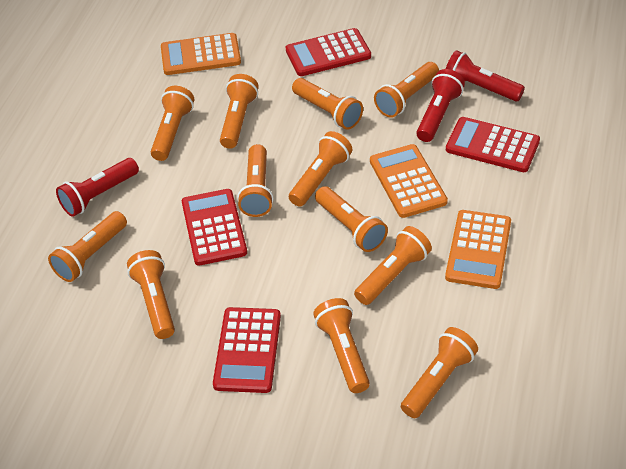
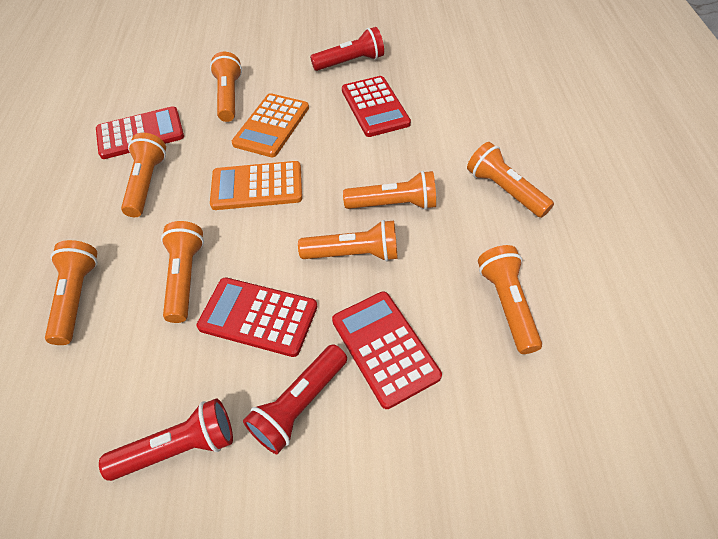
orange calculator: [161,33,241,75] [370,144,448,218] [445,210,511,289] = 3 -> [210,161,302,210] [232,93,309,157] = 2
orange flashlight: [48,211,127,282] [127,250,175,339] [151,86,194,161] [220,74,259,149] [237,144,274,217] [289,131,352,207] [292,78,363,130] [313,298,370,393] [315,186,388,252] [354,226,432,305] [374,62,439,118] [401,327,478,418] = 12 -> [45,240,98,345] [121,133,166,217] [161,221,204,323] [210,52,242,122] [298,220,398,261] [343,171,436,210] [467,142,554,218] [478,245,542,354] = 8

